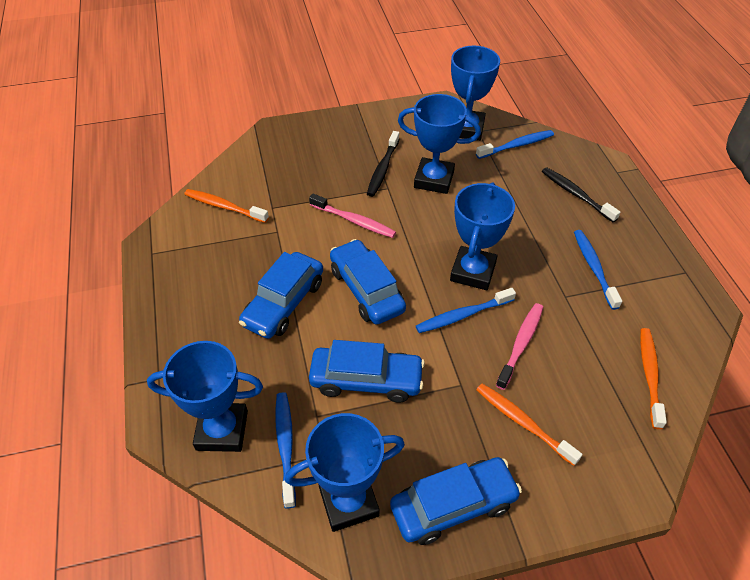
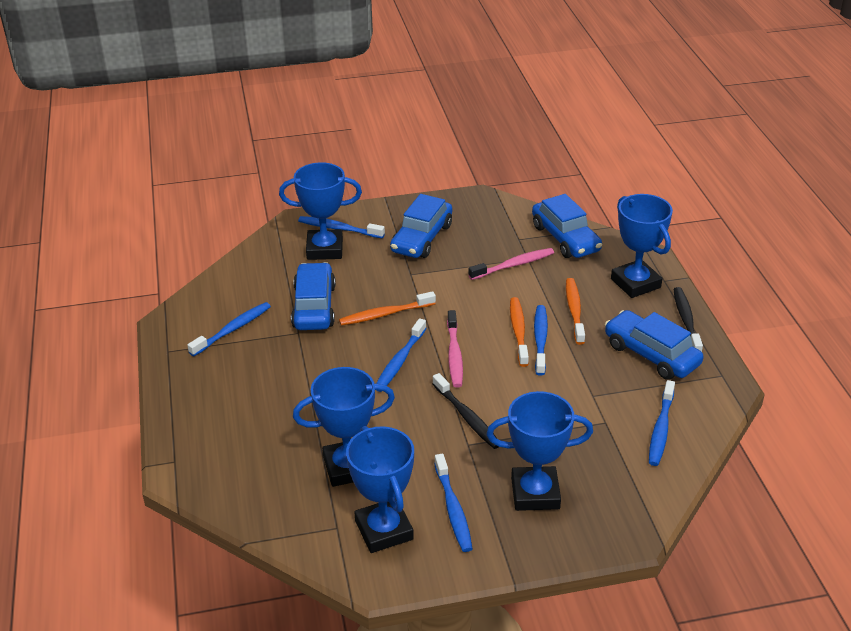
blue toothbrush: [275,392,296,508] [416,288,516,333] [476,130,554,159] [574,230,622,310] = 4 -> [187,302,271,356] [298,216,385,238] [376,318,426,392] [434,454,473,552] [534,305,548,376] [649,380,675,466] = 6

